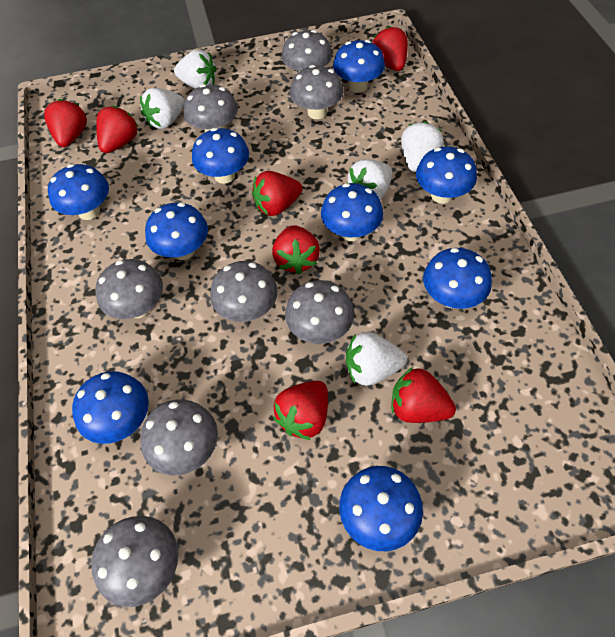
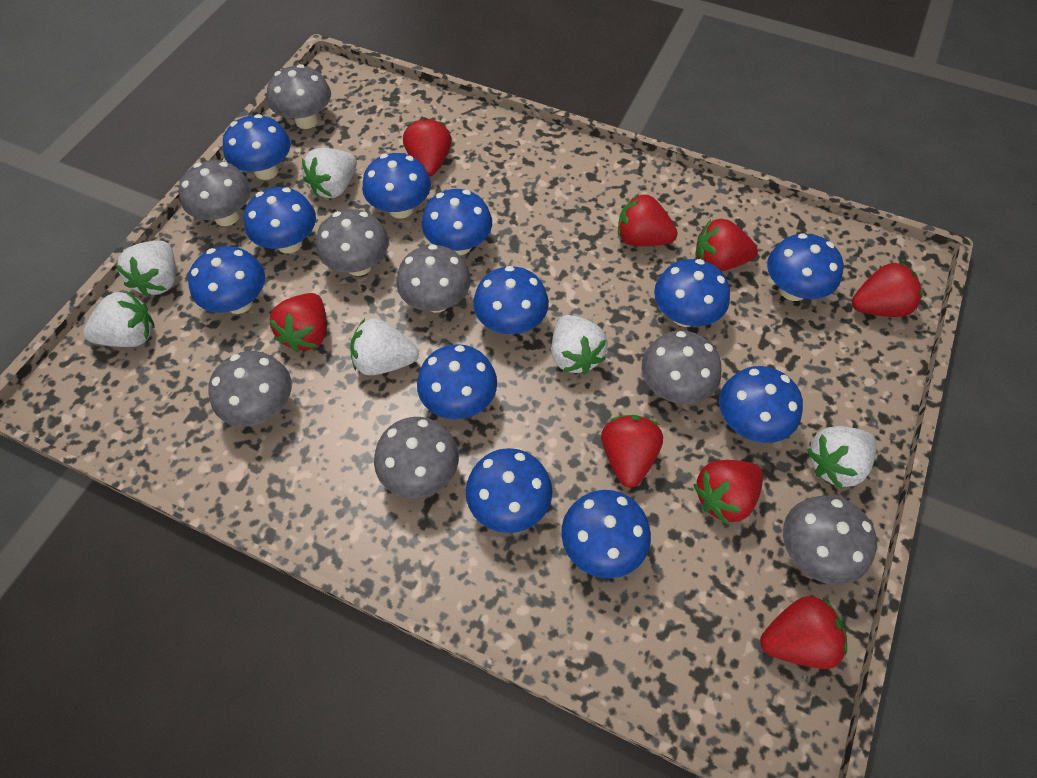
blue mushroom: [48,164,109,220] [72,371,149,444] [145,202,208,260] [192,128,249,184] [321,183,383,241] [333,40,385,93] [339,466,423,551] [416,146,477,204] [423,248,492,309] = 9 -> [188,246,265,314] [223,114,291,180] [244,187,316,254] [362,153,431,219] [417,344,497,419] [422,189,492,255] [466,448,552,533] [473,266,549,335] [561,490,651,578] [654,259,730,327] [719,366,803,443] [767,233,843,301] = 12
red strawberry: [44,99,87,147] [96,106,138,153] [252,171,303,216] [272,225,320,275] [273,381,328,440] [372,26,408,71] [391,367,456,423] = 7 -> [269,293,327,352] [403,118,452,177] [601,415,663,488] [618,193,678,246] [693,460,763,524] [695,219,758,271] [760,596,847,669] [852,262,923,317] = 8
white strawberry: [140,88,185,129] [174,49,217,89] [346,332,407,385] [347,159,392,199] [401,122,444,172] = 5 -> [83,291,154,347] [116,241,176,297] [302,148,357,198] [350,318,419,376] [551,315,608,374] [807,426,876,489] = 6

